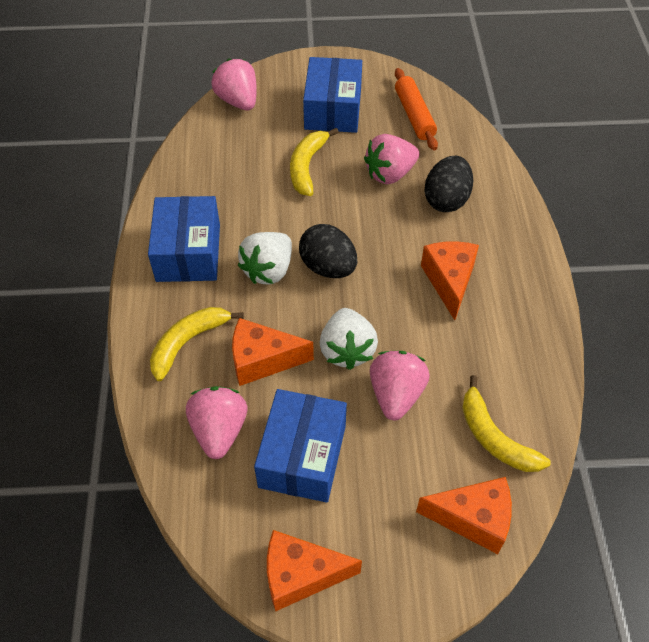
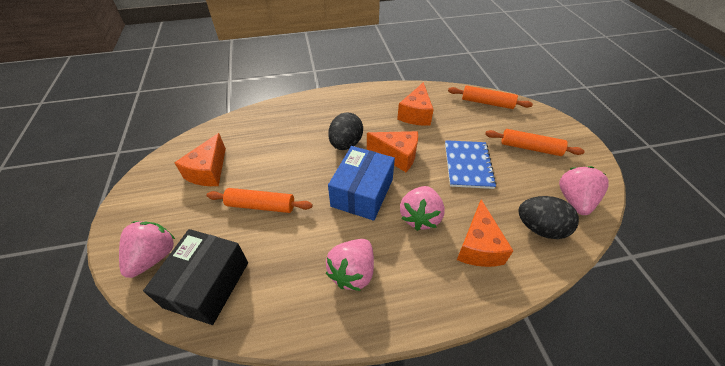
black box: none = 0 -> [143,229,248,325] = 1
blue box: [148,196,220,282] [254,389,347,503] [303,57,362,133] = 3 -> [328,146,395,221] = 1
blue notebook: none = 0 -> [445,140,497,189] = 1
orange rolling pin: [395,68,438,150] = 1 -> [207,188,313,213] [448,86,533,109] [485,129,585,156] = 3
white strawberry: [238,232,292,285] [320,308,378,370] = 2 -> none = 0
yellow banana: [150,307,244,381] [290,128,338,196] [462,375,551,472] = 3 -> none = 0

